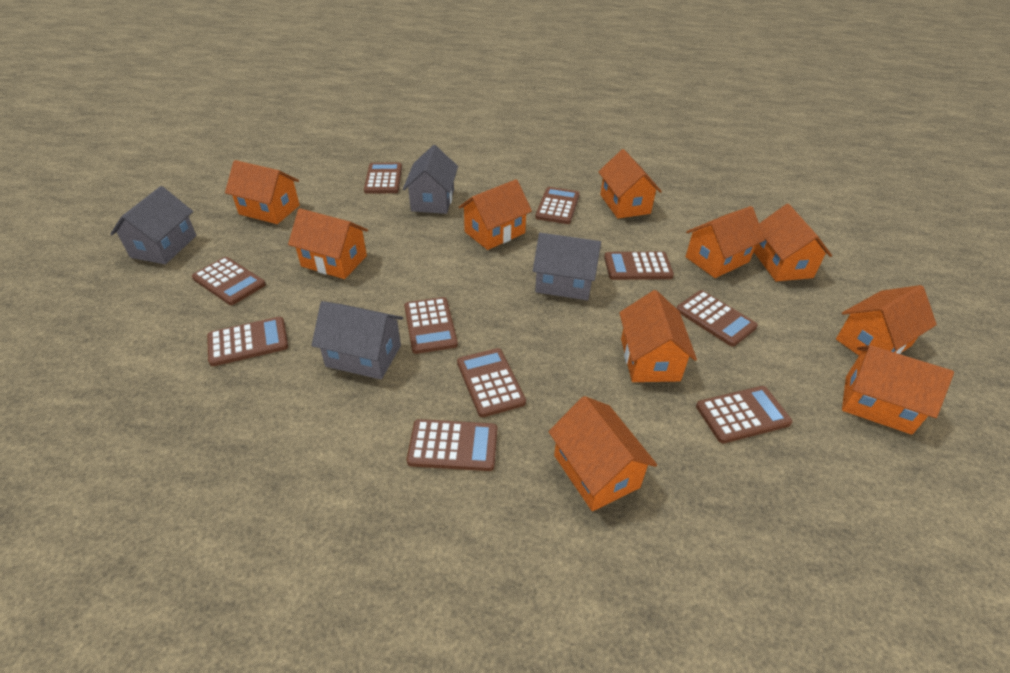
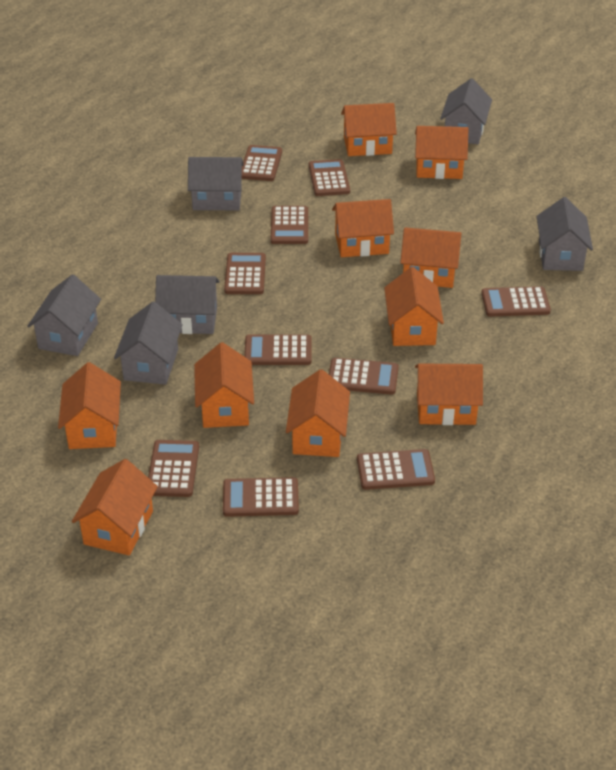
grey house: [110,186,196,264] [311,301,403,379] [403,145,458,214] [533,233,601,300] = 4 -> [27,274,101,356] [114,302,183,385] [155,275,219,334] [188,157,244,210] [440,78,492,144] [537,197,593,271] = 6

